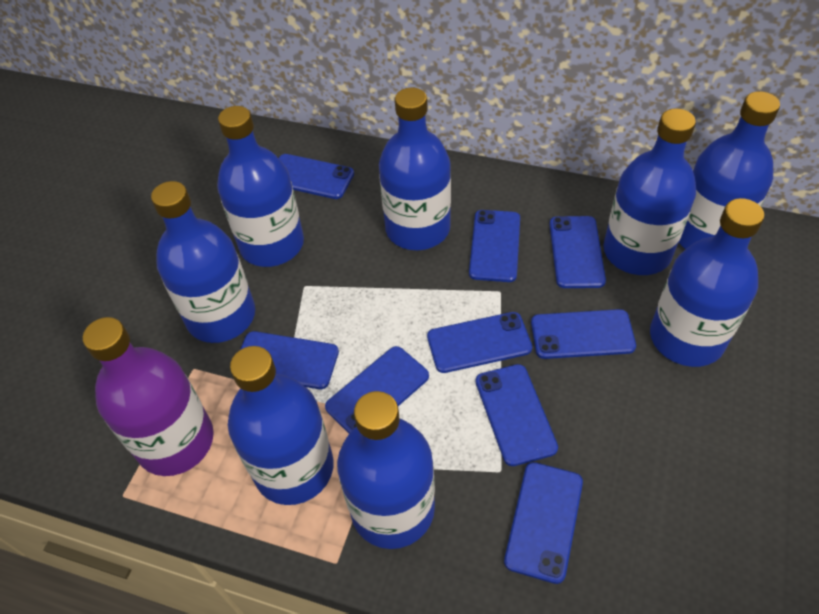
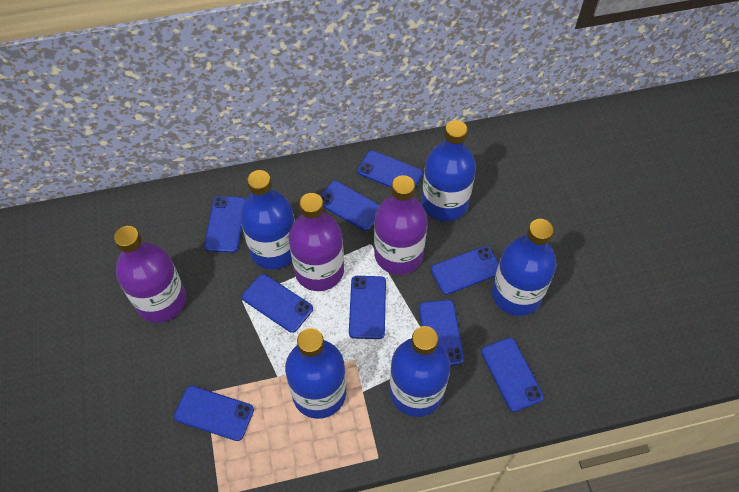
blue bottle: [151,181,255,343] [217,106,304,267] [228,346,334,505] [337,391,435,549] [379,88,451,250] [603,108,696,275] [650,198,764,367] [679,91,780,249] = 8 -> [240,170,295,269] [285,328,346,419] [390,326,450,417] [422,120,476,221] [492,219,557,316] = 5
purple bottle: [83,317,214,476] = 1 -> [114,226,186,323] [288,193,344,291] [374,175,428,274] = 3

